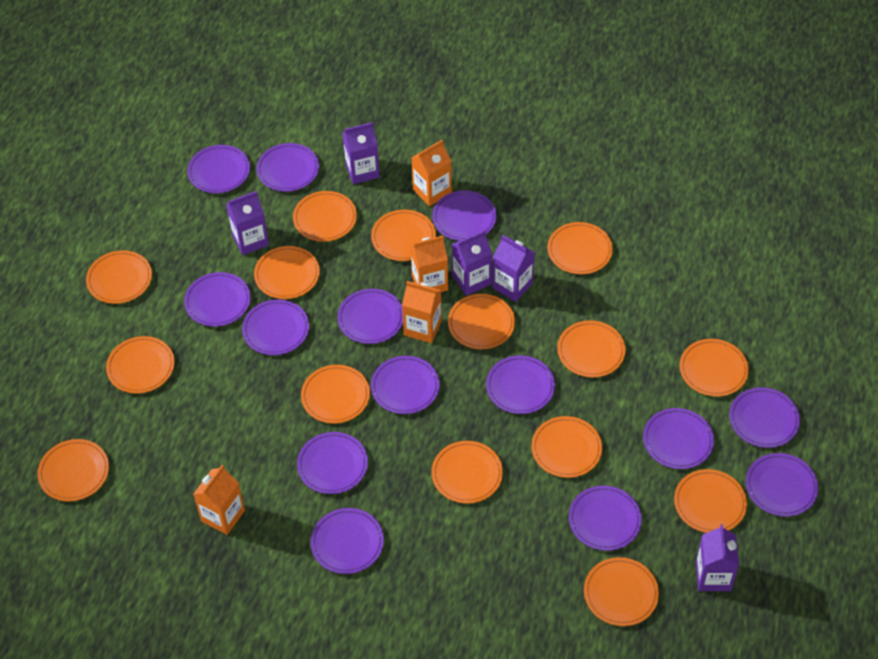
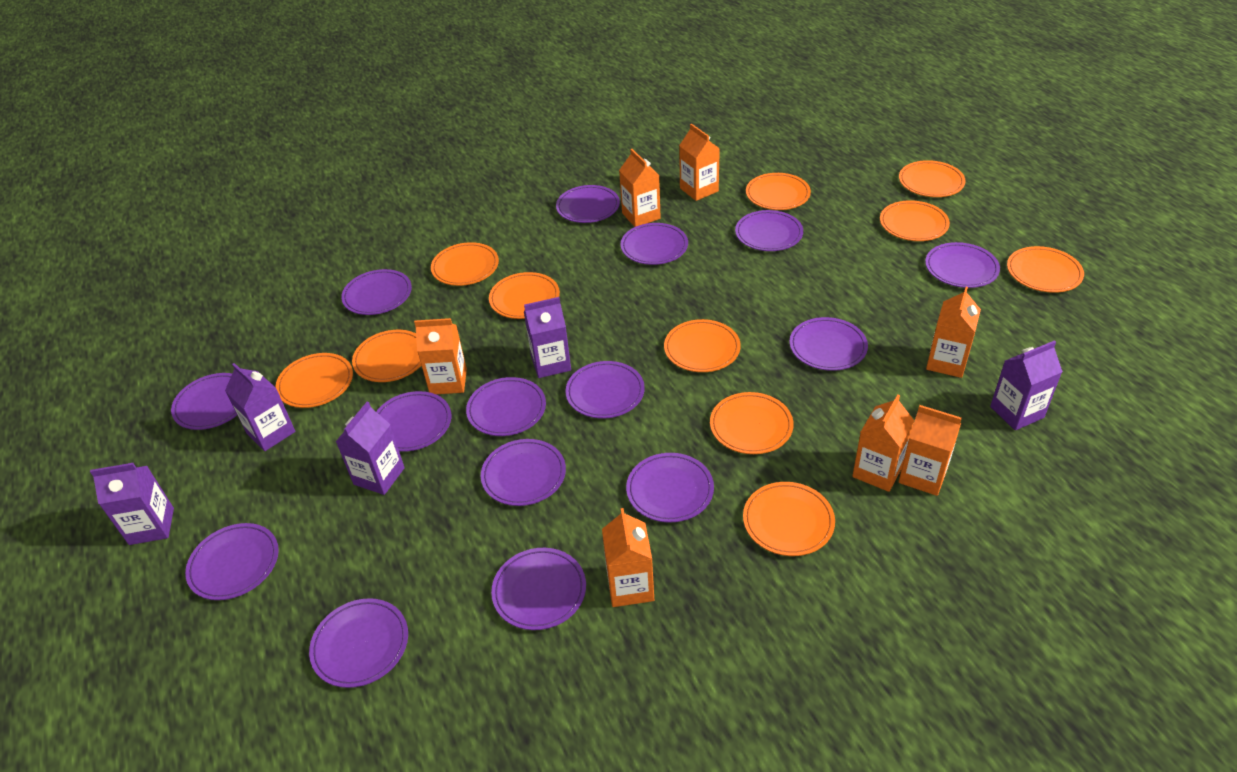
orange carton: [193,465,245,535] [402,281,442,343] [410,236,448,292] [411,140,452,206] = 4 -> [414,318,467,394] [602,508,654,607] [619,149,661,227] [679,124,720,201] [852,395,914,492] [899,405,962,496] [926,287,981,378] = 7
orange plate: [37,439,109,502] [86,250,152,304] [106,336,175,394] [254,246,320,299] [293,191,357,242] [301,365,370,424] [371,210,436,261] [431,441,503,504] [448,294,515,349] [531,416,602,478] [547,222,613,274] [557,321,626,377] [584,557,659,626] [674,469,747,533] [680,339,749,397] = 15 -> [275,353,353,408] [352,330,421,382] [431,242,499,286] [489,272,560,319] [664,319,741,372] [710,392,794,454] [743,482,835,556] [746,173,811,210] [880,200,950,241] [899,160,966,197] [1007,246,1084,293] = 11
purple plate: [184,272,251,327] [187,145,250,193] [242,300,309,355] [256,143,319,192] [297,432,368,494] [311,508,384,574] [337,289,403,344] [371,356,440,414] [432,190,496,241] [486,355,555,414] [569,486,642,551] [643,408,714,469] [729,387,800,448] [746,453,818,517] = 14 -> [171,373,237,430] [185,523,279,600] [309,598,408,688] [341,269,412,315] [376,391,451,452] [466,377,546,436] [481,439,566,506] [491,548,586,630] [556,185,620,223] [565,361,645,418] [621,223,688,265] [626,453,714,523] [735,210,803,251] [789,317,868,371] [925,242,1000,288] = 15

